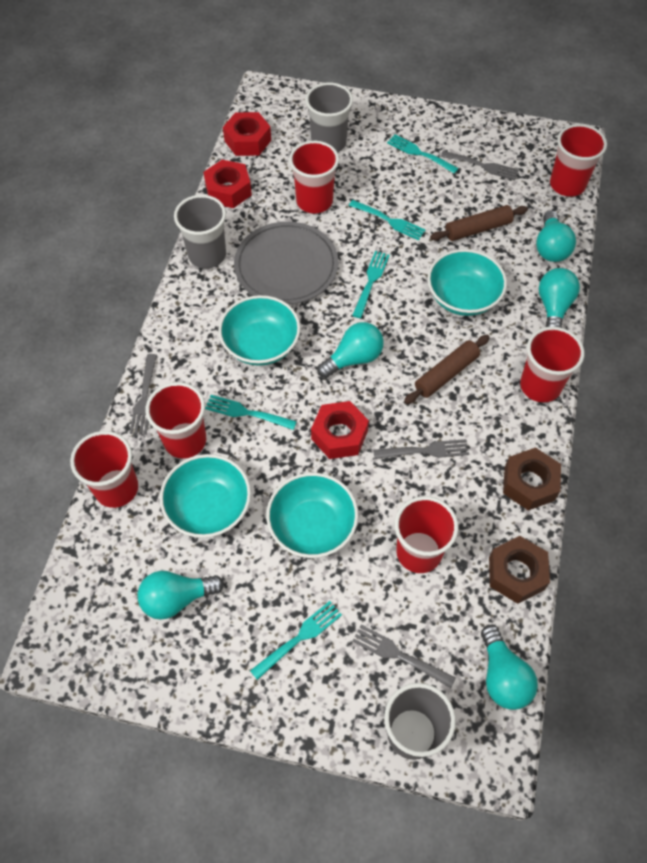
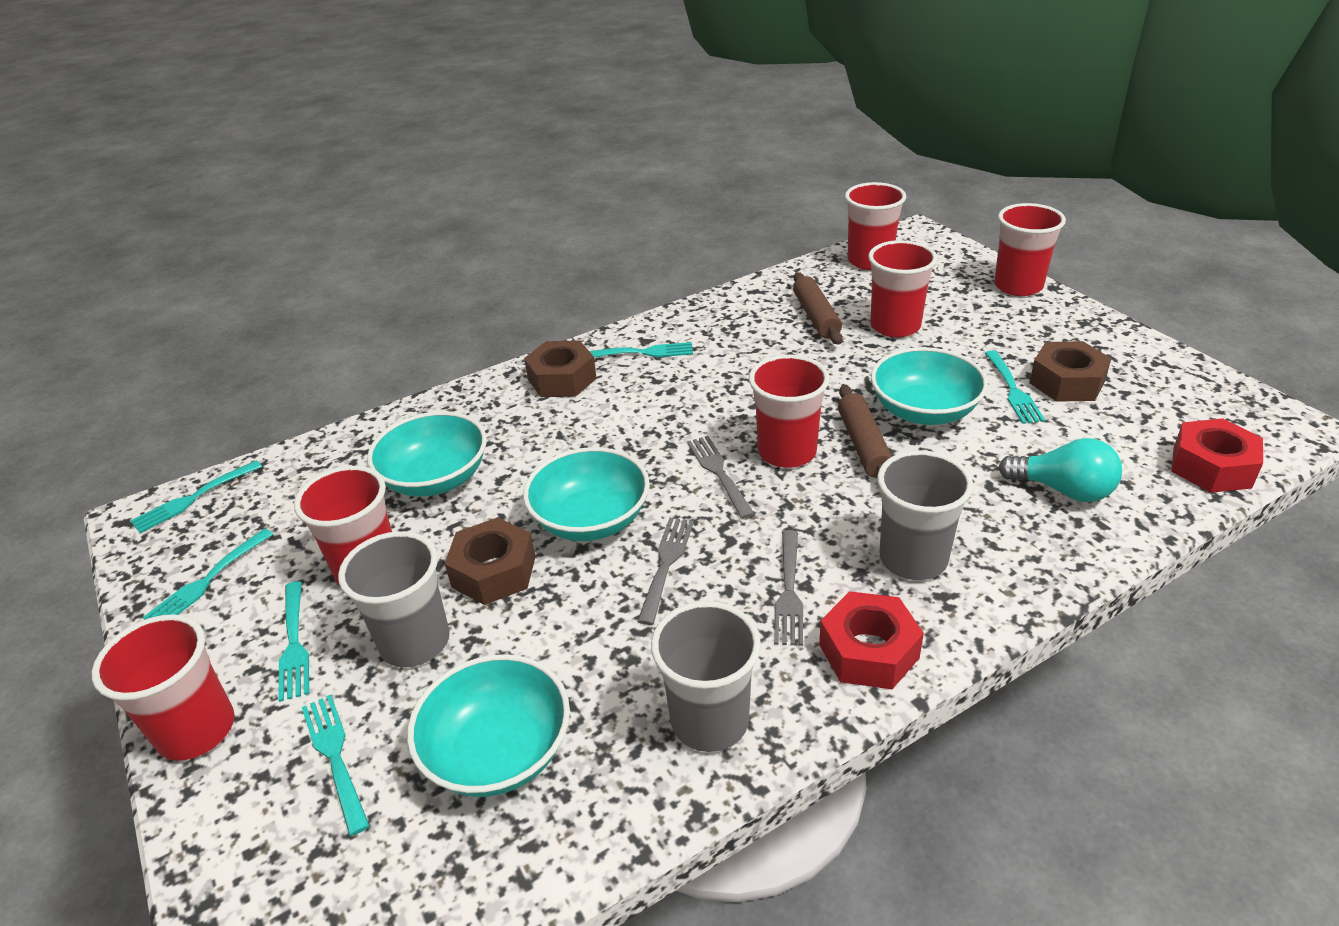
brown nut: [489,536,550,604] [503,447,561,511] = 2 -> [445,517,536,605] [524,340,597,397] [1029,341,1112,402] = 3
grey fork: [130,354,157,435] [352,625,456,688] [373,439,469,459] [441,151,519,180] = 4 -> [637,518,694,625] [687,436,754,519] [774,530,803,646] = 3
grey plate: [234,221,338,304] = 1 -> none = 0
red nut: [203,160,252,208] [223,112,271,156] [311,401,369,459] = 3 -> [819,591,924,689] [1171,418,1263,493] = 2
turquoise fork: [205,395,297,430] [250,601,342,680] [349,200,425,240] [352,251,390,318] [387,134,459,174] = 5 -> [130,460,262,533] [143,529,273,620] [278,581,309,702] [302,695,370,836] [589,342,693,357] [985,350,1045,424] = 6
turquoise light bulb: [137,571,224,620] [317,322,384,378] [481,625,538,710] [536,210,576,262] [539,268,580,328] = 5 -> [998,438,1122,502] = 1

